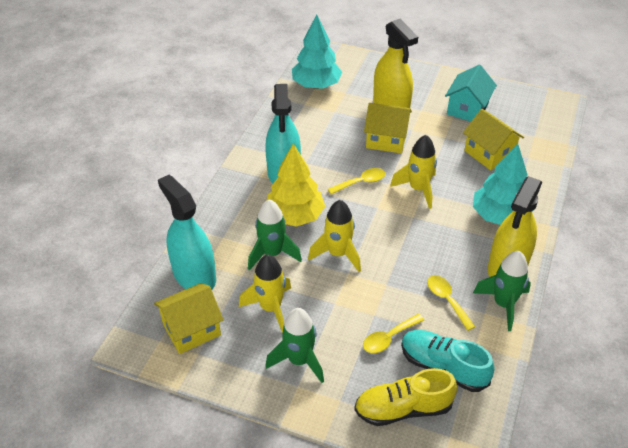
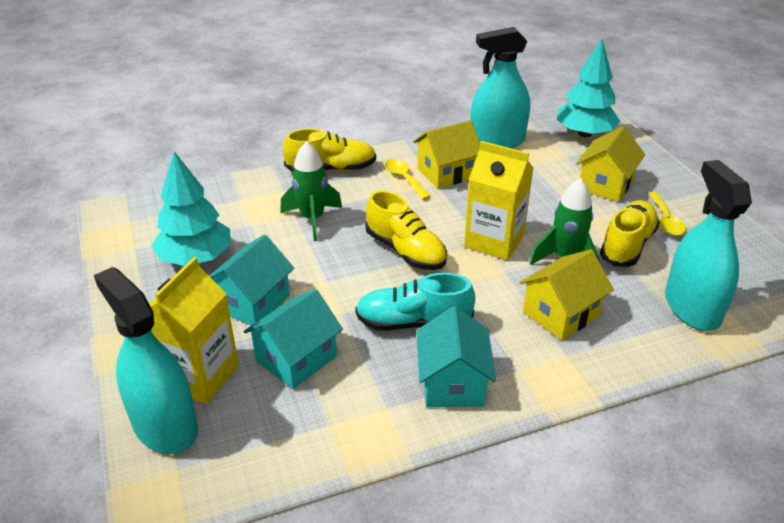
green rocket: [248,199,302,271] [265,308,324,383] [473,251,531,331] = 3 -> [280,141,342,241] [530,178,599,265] = 2
turquoise house: [445,65,497,121] = 1 -> [209,234,294,326] [244,289,343,389] [416,306,496,407] = 3
turquoise spray bottle: [158,175,216,290] [265,84,301,184] = 2 -> [94,267,198,454] [470,27,530,148] [665,160,752,331] = 3
yellow carton: none = 0 -> [149,257,239,404] [464,141,533,260] = 2
yellow rocket: [239,254,291,333] [308,200,361,272] [390,135,437,209] = 3 -> none = 0
yellow shoe: [354,368,457,426] = 1 -> [283,128,376,172] [365,190,447,270] [600,200,660,267] = 3
yellow spoon: [328,168,385,194] [363,314,424,353] [427,275,475,331] = 3 -> [385,159,431,200] [648,192,686,236] = 2
yellow spray bottle: [373,19,418,108] [488,176,542,277] = 2 -> none = 0
yellow tree: [266,144,325,227] = 1 -> none = 0

